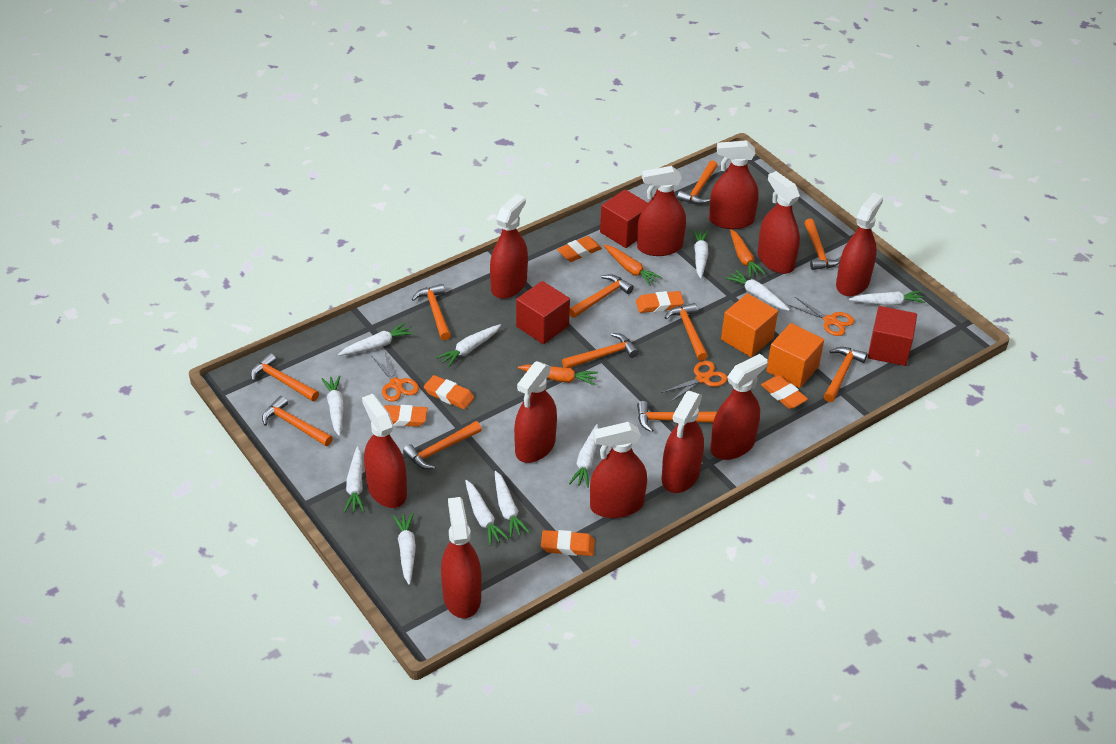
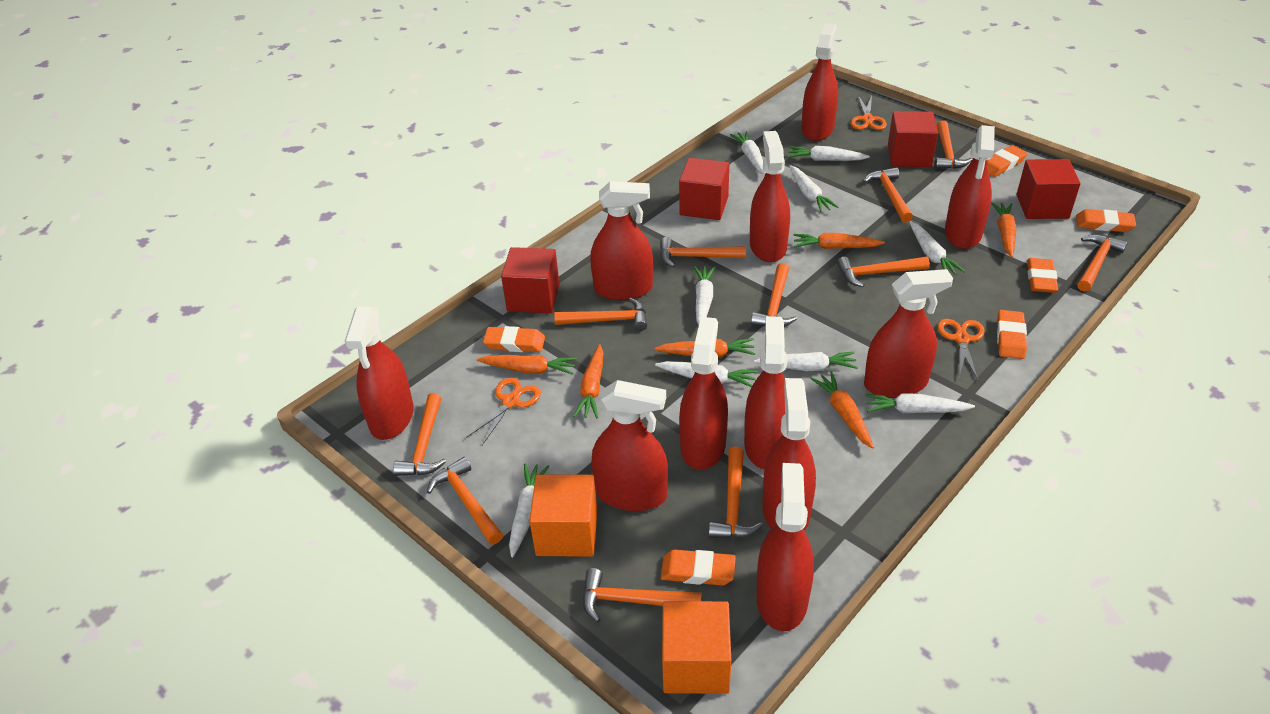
orange carrot: [518,365,598,386] [603,245,662,286] [730,229,766,278] = 3 -> [477,355,577,375] [573,344,603,418] [655,338,755,357] [794,233,885,249] [811,372,874,449] [991,202,1017,257] = 6
red cube: [516,281,570,344] [600,189,648,248] [868,306,917,366] = 3 -> [501,247,559,313] [679,158,729,220] [888,111,938,167] [1016,159,1081,219] = 4
white carrot: [321,375,344,436] [338,322,413,356] [344,447,365,513] [393,513,416,585] [436,324,501,367] [465,480,509,546] [495,471,530,538] [569,424,599,488] [692,229,709,278] [725,270,790,311] [849,291,925,306] = 11 -> [509,463,550,557] [655,361,758,387] [694,266,715,325] [730,131,766,175] [754,352,858,371] [788,146,870,161] [789,165,838,212] [865,393,975,413] [909,221,965,275] = 9

